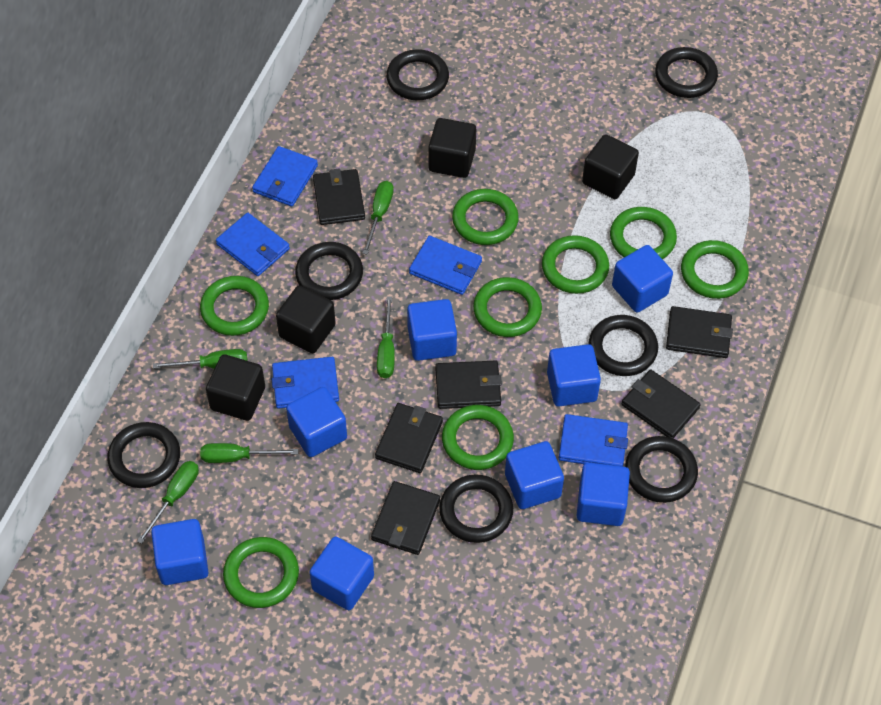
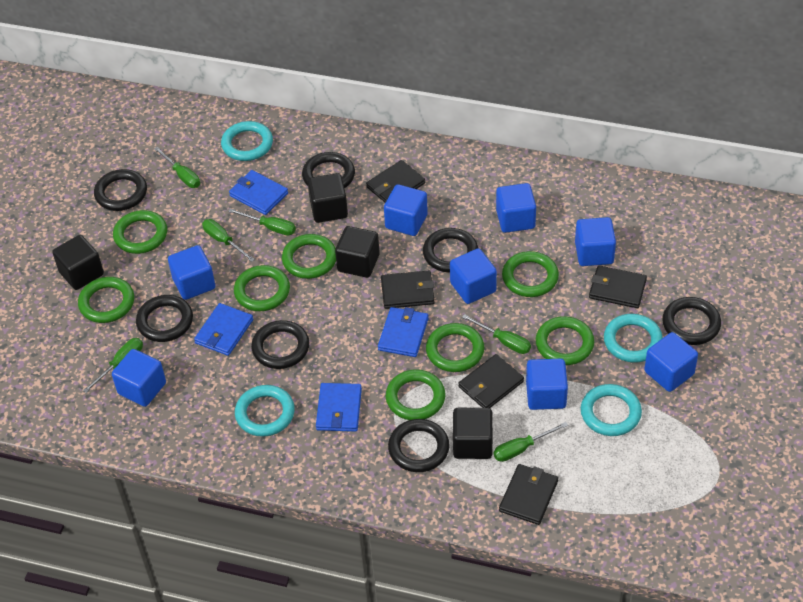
black wallet: [313,168,365,225] [371,481,440,555] [375,403,443,473] [435,360,502,409] [621,369,701,438] [666,306,733,358] = 6 -> [366,160,425,203] [381,271,435,309] [459,354,524,408] [499,464,558,525] [589,265,647,308] = 5
blue wallet: [216,213,290,276] [252,146,318,207] [272,357,339,409] [409,236,482,295] [559,414,628,466] = 5 -> [194,303,253,356] [229,170,288,215] [316,383,362,432] [378,307,429,357] = 4
green screwdriver: [137,461,199,544] [153,349,247,369] [200,443,298,463] [362,181,394,255] [377,296,395,378] = 5 -> [83,338,143,393] [154,147,200,188] [202,219,255,262] [228,209,296,235] [462,314,531,354] [494,422,568,462] = 6
turquoise ring: none = 0 -> [221,121,273,161] [235,385,295,437] [581,384,642,436] [604,314,663,363] = 4

